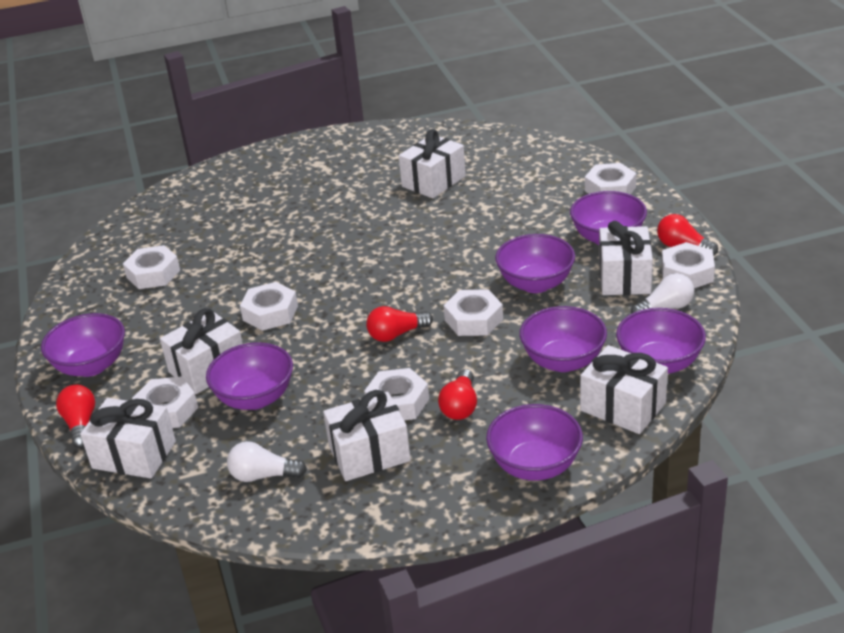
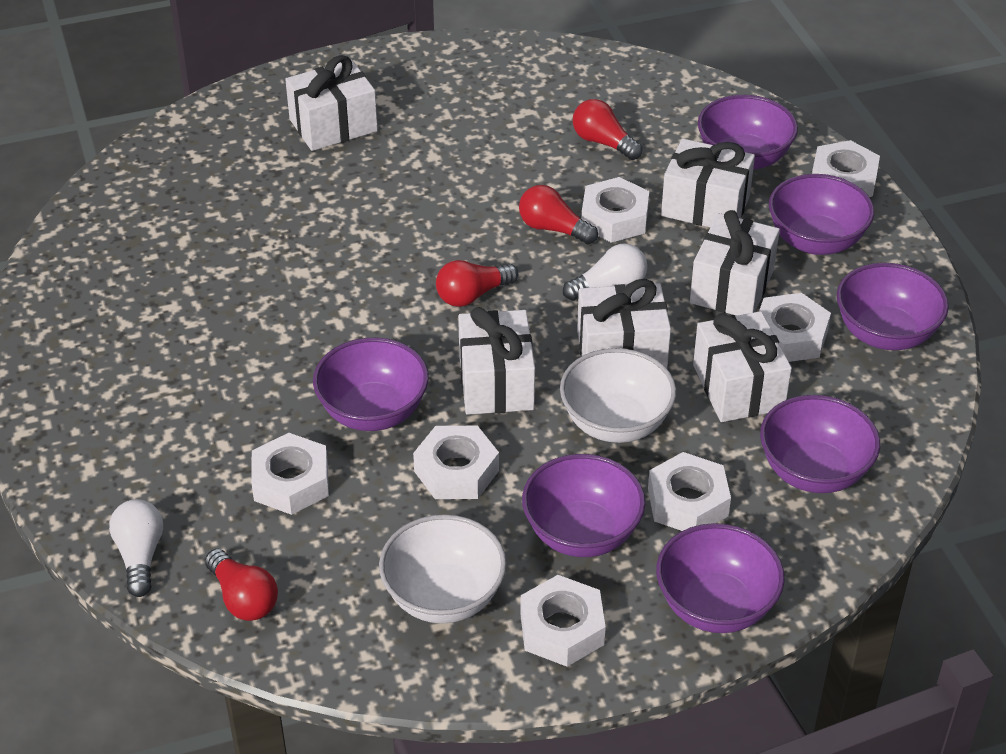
white bowl: none = 0 -> [379,514,507,624] [560,348,676,443] = 2

